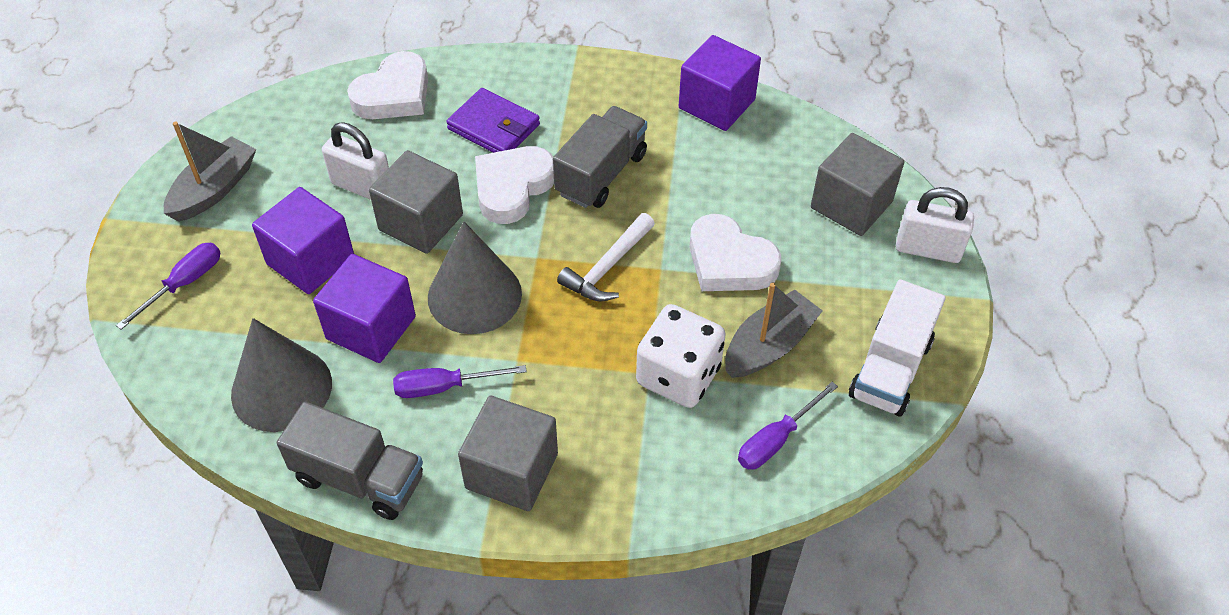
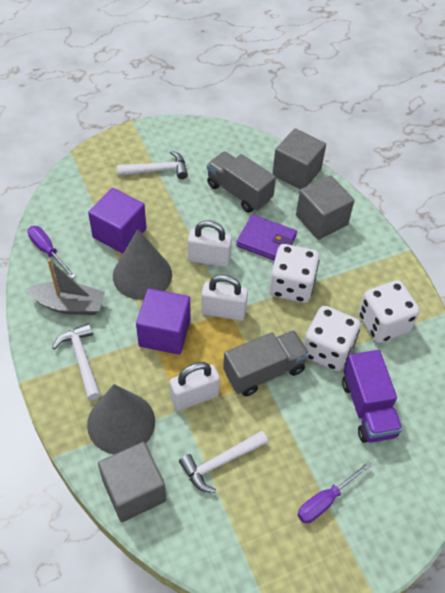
grey boat: [164,122,256,222] [725,282,823,378] = 2 -> [26,259,105,315] = 1
purple cube: [252,187,354,294] [313,254,416,363] [679,35,761,131] = 3 -> [88,188,147,254] [136,288,191,355] = 2
purple screwdriver: [116,243,221,330] [393,365,527,398] [738,382,838,469] = 3 -> [27,226,76,278] [298,461,372,523] = 2
purple truck: none = 0 -> [342,350,403,443] = 1
white dice: [636,304,726,408] = 1 -> [269,244,319,303] [304,306,361,371] [358,280,420,343] = 3
white hammer: [557,213,655,302] = 1 -> [52,323,101,400] [117,151,188,179] [179,431,268,493] = 3
white heart: [347,51,428,119] [475,146,554,224] [689,214,781,291] = 3 -> none = 0
white padlock: [322,122,389,200] [896,187,974,263] = 2 -> [170,362,220,411] [188,220,232,267] [201,275,248,321] = 3
white truck: [849,279,945,416] = 1 -> none = 0

